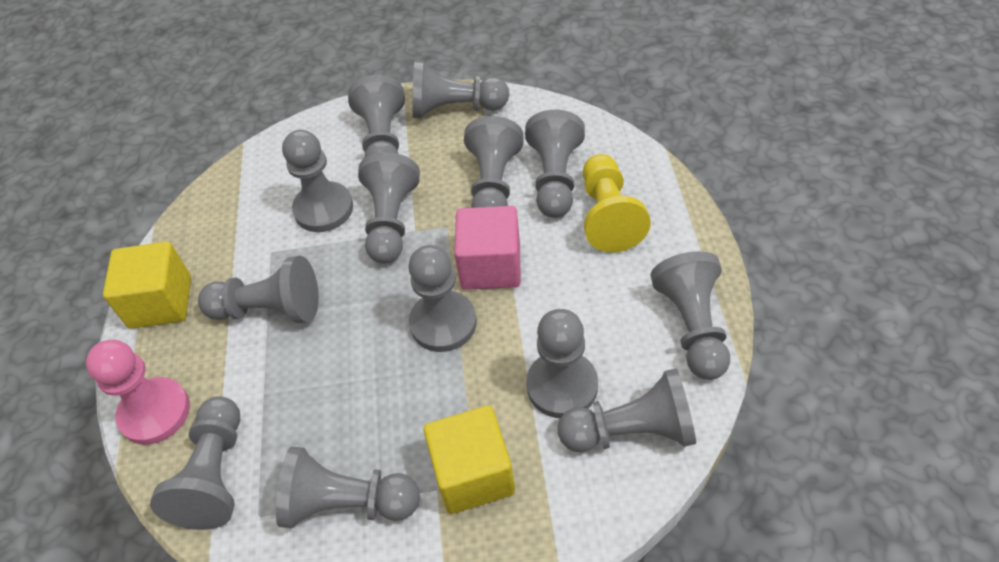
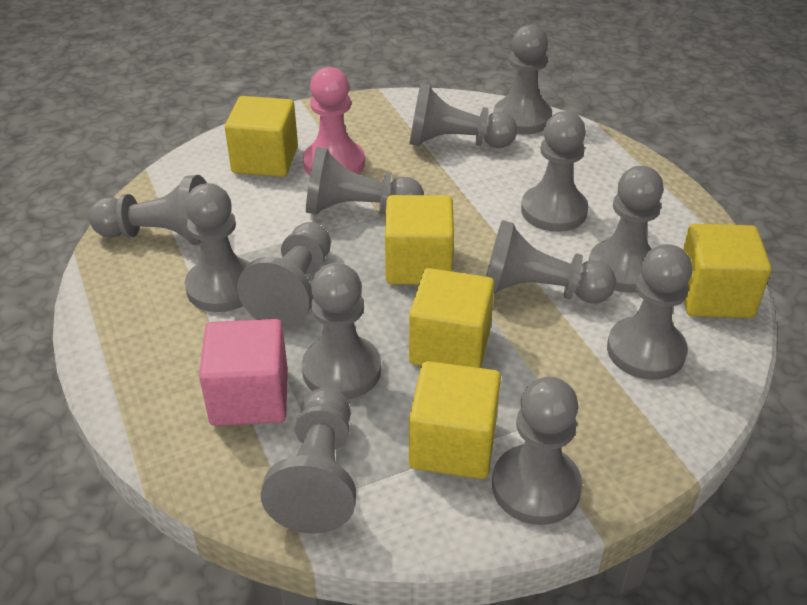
yellow cube: [103,242,191,329] [423,405,515,514] = 2 -> [225,96,298,177] [385,195,454,284] [409,268,494,368] [409,361,501,479] [683,224,771,318] = 5
yellow pawn: [583,154,651,252] = 1 -> none = 0

